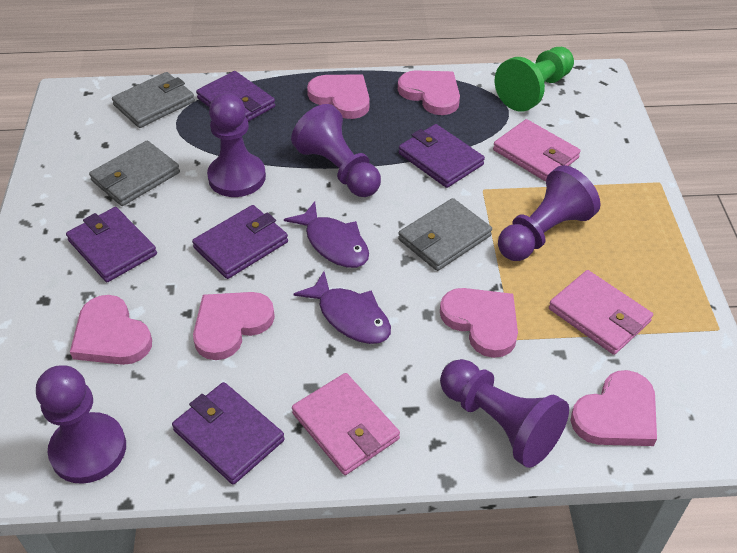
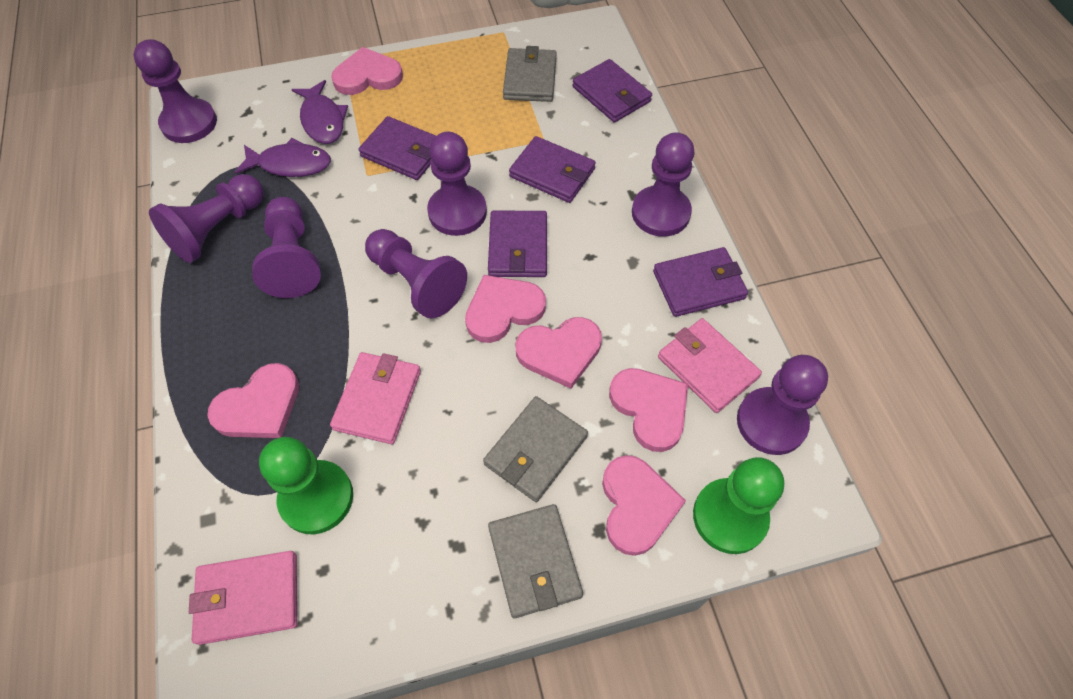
green pawn: [495,47,574,112] = 1 -> [259,437,353,534] [693,457,784,554] = 2
purple pawn: [36,365,126,484] [207,93,266,197] [291,104,381,197] [440,359,569,468] [498,165,600,261] = 5 -> [134,39,217,143] [149,174,264,263] [252,197,321,298] [365,229,467,319] [427,131,487,236] [632,132,695,237] [737,355,828,455] = 7

